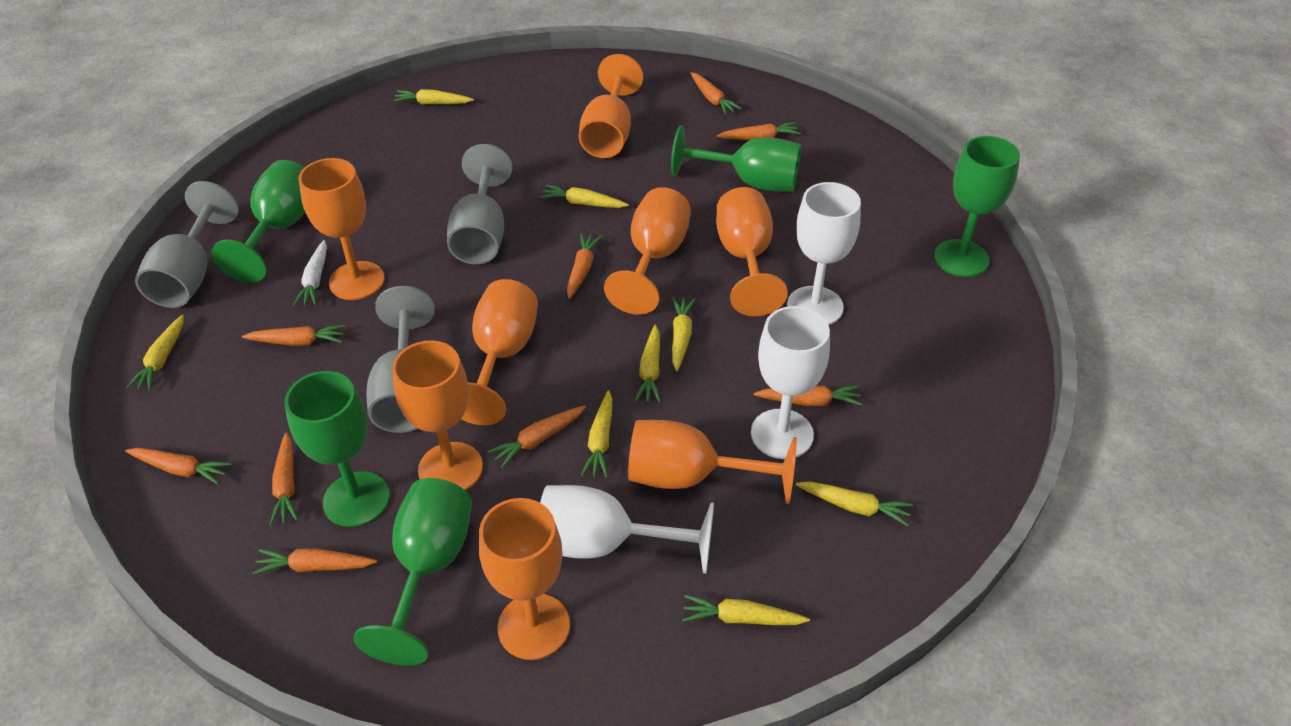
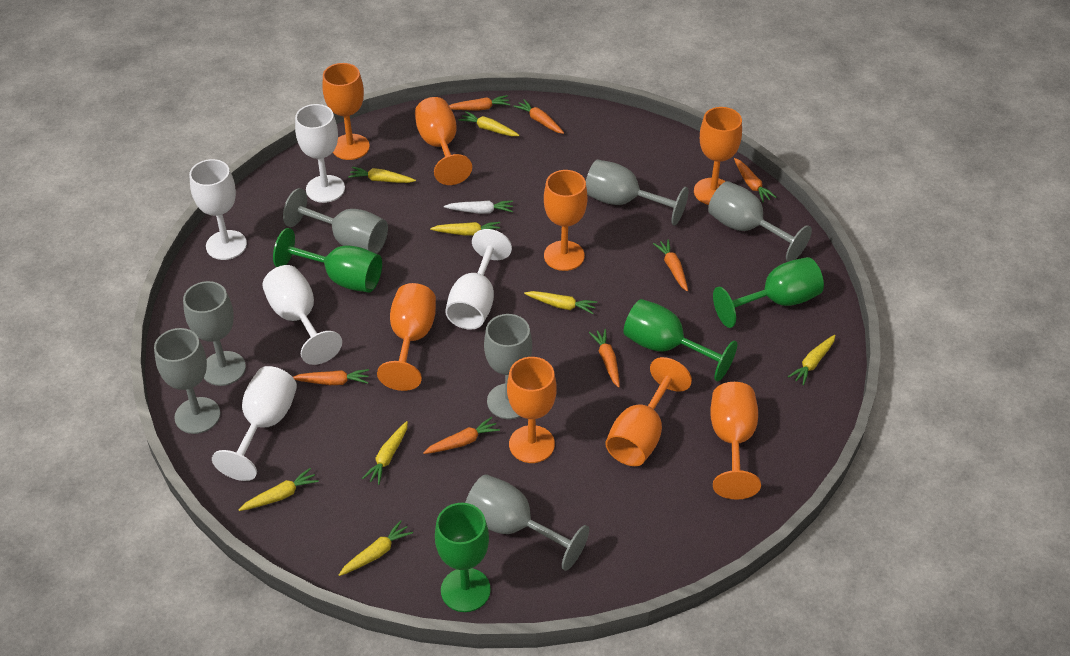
green goblet: [211,160,305,283] [285,371,390,527] [353,478,472,666] [671,125,801,192] [934,136,1020,277] = 5 -> [273,228,382,293] [435,503,491,612] [623,299,737,382] [713,257,824,328] = 4
grey goblet: [135,181,239,308] [366,286,435,433] [447,144,513,264] = 3 -> [154,328,220,434] [183,281,246,386] [283,188,388,254] [465,474,589,571] [484,314,532,419] [586,160,689,226] [708,181,812,262] = 7
orange carrot: [125,448,231,485] [242,325,345,346] [252,548,377,575] [270,433,298,526] [488,405,586,468] [567,233,602,299] [690,72,742,115] [717,122,800,140] [753,386,862,406] = 9 -> [293,369,369,385] [423,417,500,454] [449,95,510,111] [513,99,564,134] [589,329,620,388] [653,239,688,291] [734,158,777,203] = 7
white goblet: [540,485,714,574] [751,306,830,459] [787,182,861,325] = 3 -> [189,159,247,260] [212,366,297,481] [262,265,342,365] [295,104,345,203] [445,229,512,330] = 5

